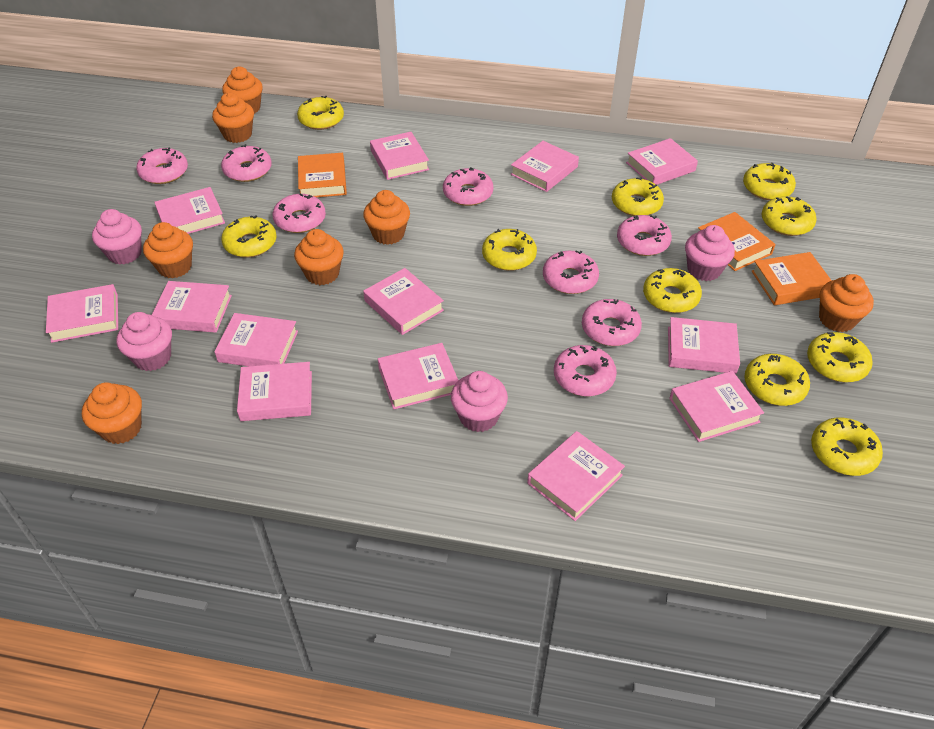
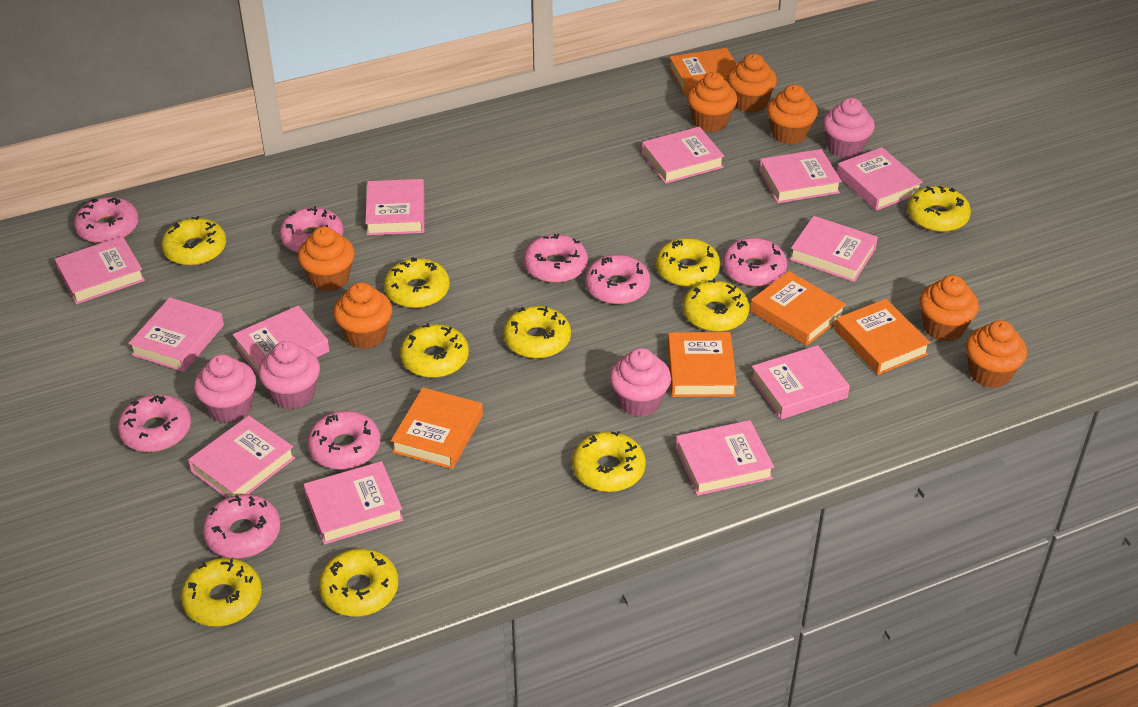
orange book: [298,153,347,197] [698,212,776,271] [752,252,832,305] = 3 -> [391,388,483,469] [667,332,737,397] [669,48,737,96] [750,271,846,346] [835,299,931,375] = 5
pink book: [46,284,118,343] [152,281,232,333] [154,187,225,234] [214,313,298,366] [237,362,312,421] [363,268,444,335] [370,132,429,180] [378,343,458,410] [511,141,579,192] [527,431,625,521] [626,138,698,185] [668,317,740,374] [669,371,764,442] = 13 -> [55,236,145,304] [128,297,224,372] [188,415,295,498] [233,306,329,376] [304,461,403,545] [365,179,424,235] [642,127,724,184] [675,420,774,496] [750,345,850,419] [759,149,842,203] [789,216,878,282] [837,147,923,211] = 12

